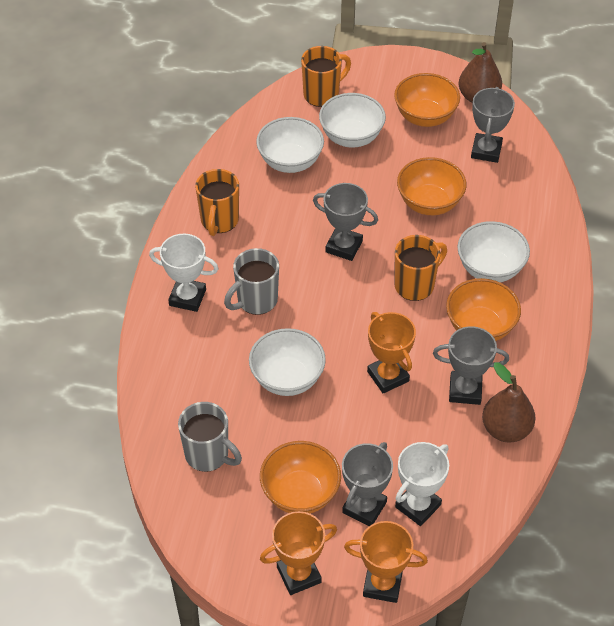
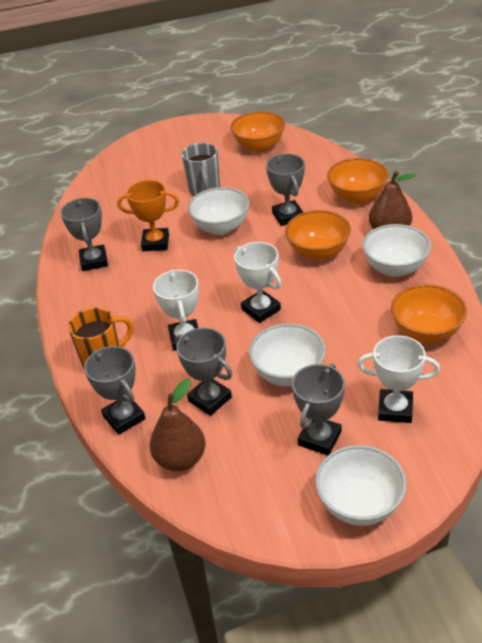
grey mug: [178,402,242,472] [224,248,279,315] = 2 -> [182,143,220,196] = 1
grey trophy: [313,183,378,261] [342,442,393,526] [433,326,509,405] [471,87,515,163] = 4 -> [60,198,108,271] [84,346,146,435] [175,327,232,416] [266,154,305,226] [292,363,345,456] = 5
orange mug: [195,169,239,236] [301,46,351,107] [394,235,447,301] = 3 -> [68,308,133,369] = 1
orange trophy: [260,511,337,595] [344,521,428,603] [367,312,416,393] = 3 -> [117,180,179,251] = 1
white trophy: [149,234,218,312] [395,442,449,526] = 2 -> [153,270,199,351] [234,242,281,323] [357,335,440,423] = 3

